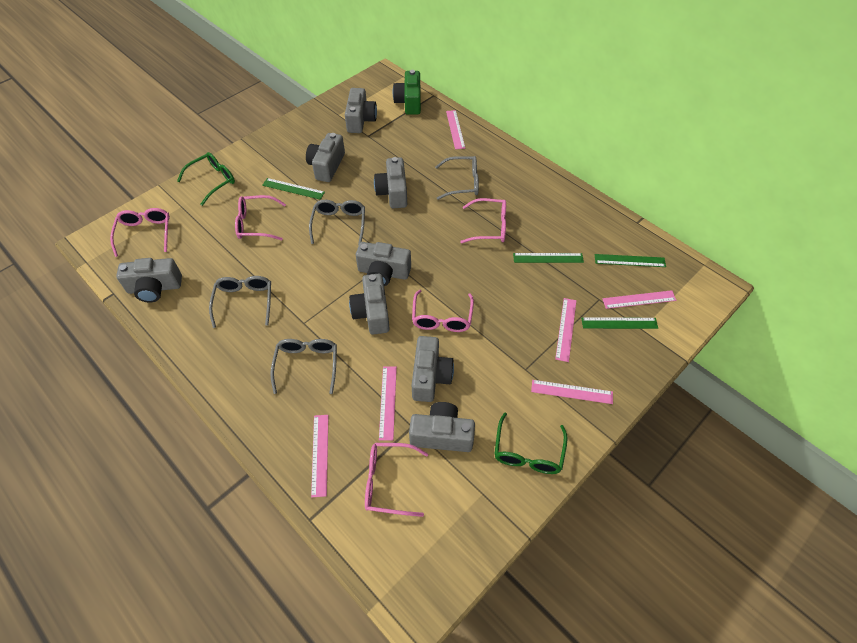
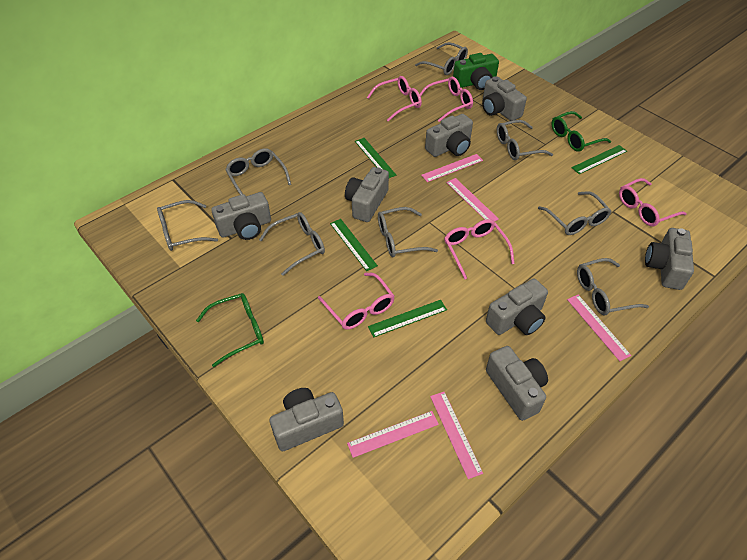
grey glasses: [209,276,271,328] [271,339,337,394] [309,200,365,245] [435,156,479,200] = 4 -> [157,200,218,251] [225,148,291,195] [259,212,325,276] [378,207,438,258] [415,42,468,75] [497,120,553,160] [538,191,611,235] [577,258,649,315] = 8
pink ruler: [311,415,328,497] [379,366,397,441] [446,110,465,149] [531,380,613,404] [555,298,577,362] [602,290,677,309] = 6 -> [347,411,439,458] [421,154,483,182] [430,392,483,479] [446,178,499,222] [567,295,631,361] = 5

